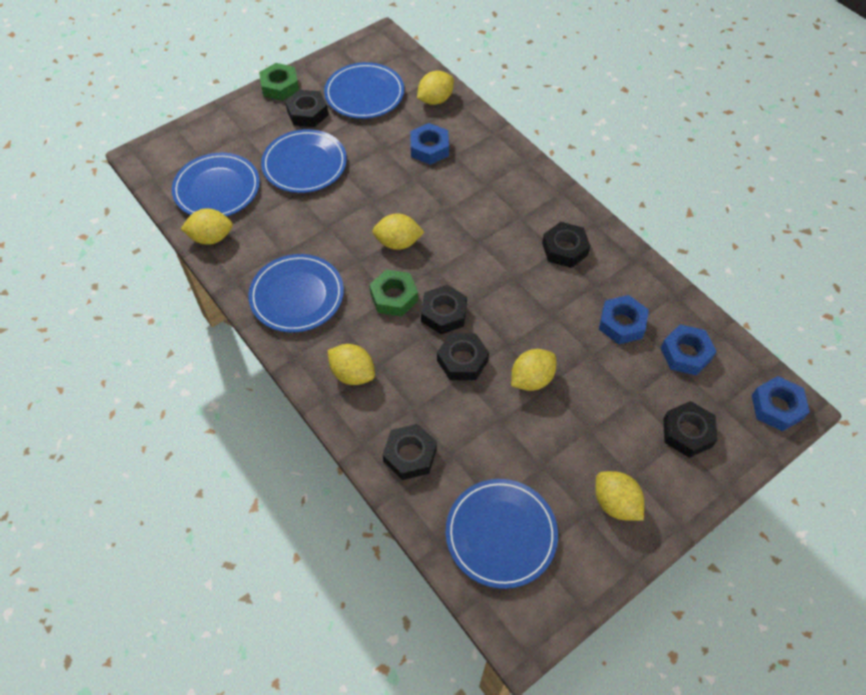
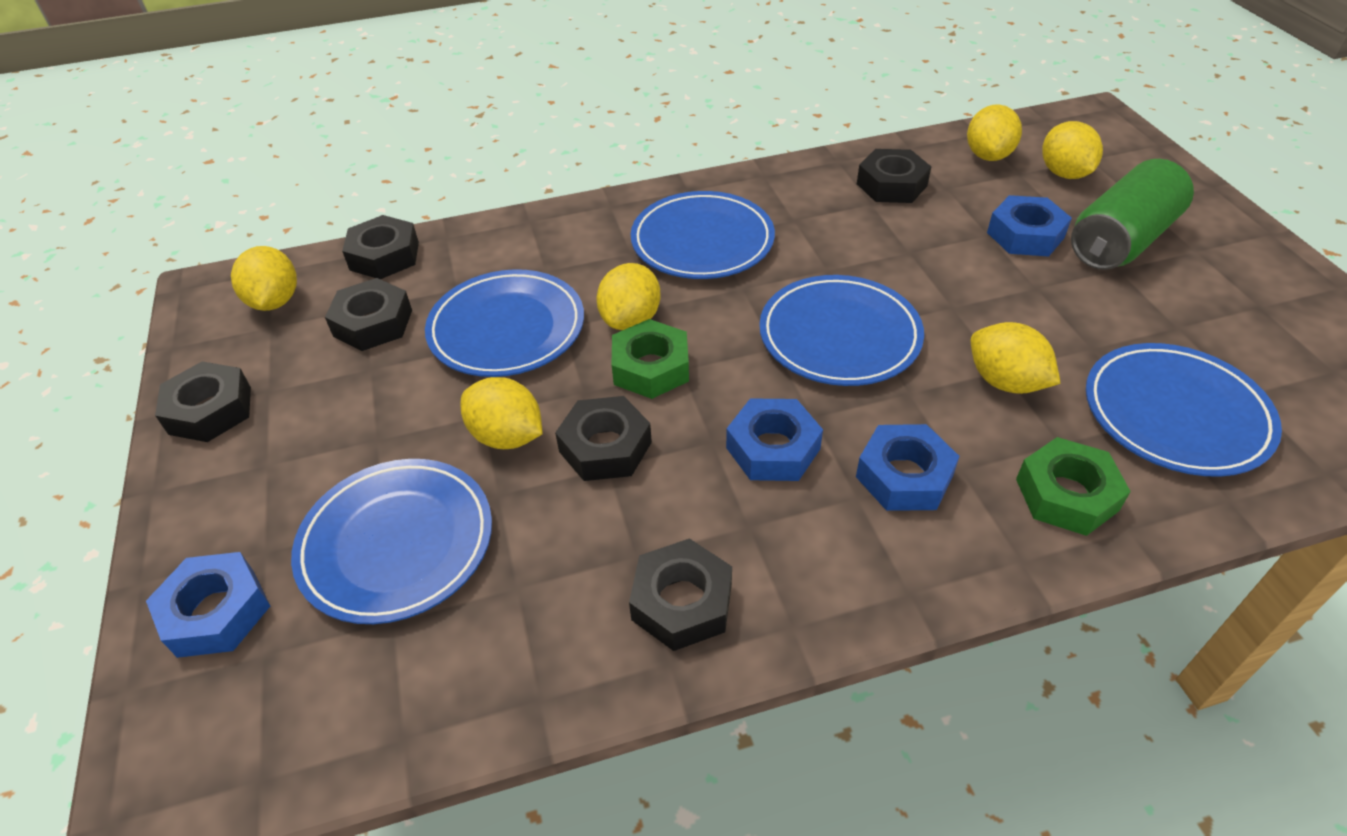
green can: none = 0 -> [1071,159,1194,270] = 1

